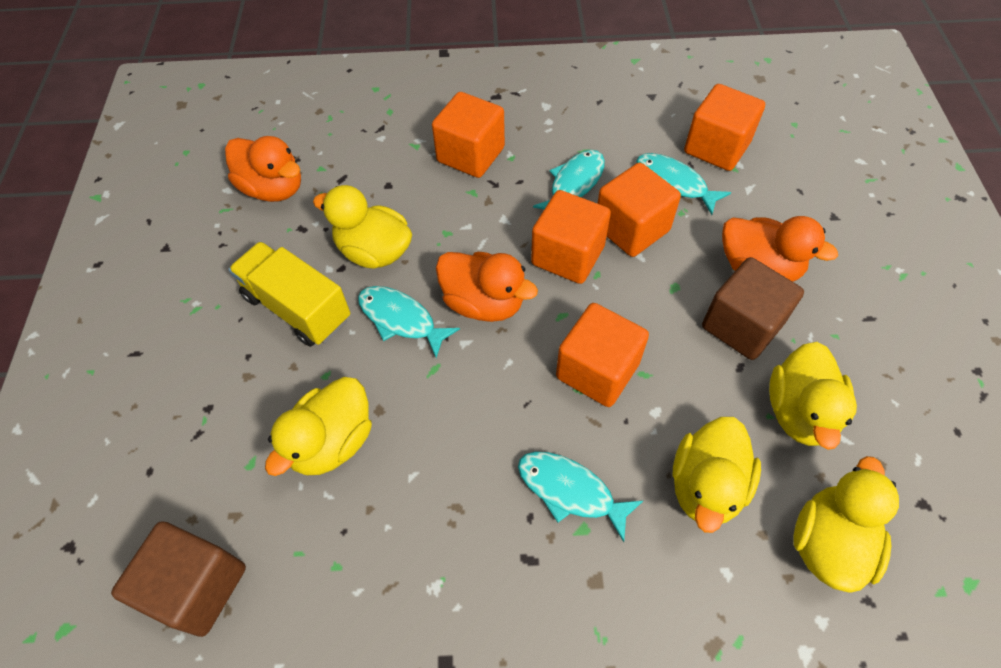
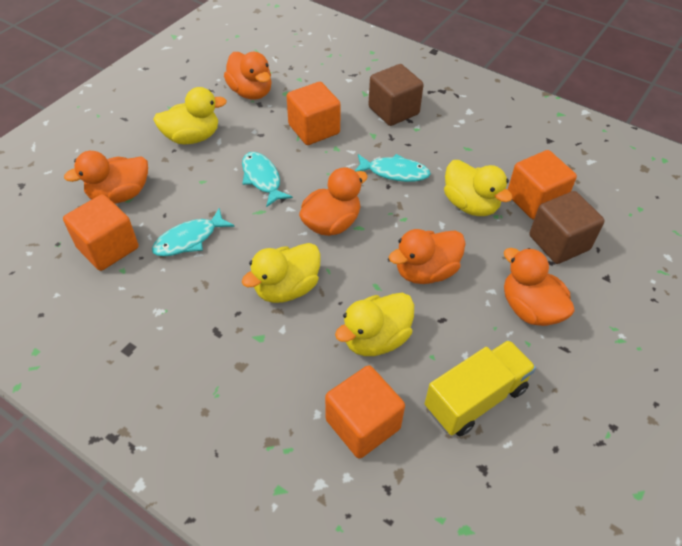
orange cube: [432,92,505,178] [531,190,611,284] [556,303,649,407] [597,162,681,257] [684,84,765,171] = 5 -> [63,194,139,271] [287,82,341,145] [325,365,405,459] [508,150,577,220] = 4
orange duck: [225,136,301,202] [436,252,538,322] [722,216,838,282] = 3 -> [64,151,148,204] [224,52,272,99] [299,167,368,236] [389,229,465,284] [504,248,575,326] = 5
turquoise fish: [358,286,460,358] [518,451,643,542] [533,150,605,209] [636,153,731,215] = 4 -> [152,208,235,256] [242,152,293,207] [354,154,431,182] = 3
yellow duck: [265,377,372,476] [313,185,412,269] [673,417,761,533] [769,342,857,450] [793,456,899,593] = 5 -> [153,87,227,144] [242,243,321,303] [335,293,414,356] [444,160,512,216] = 4

